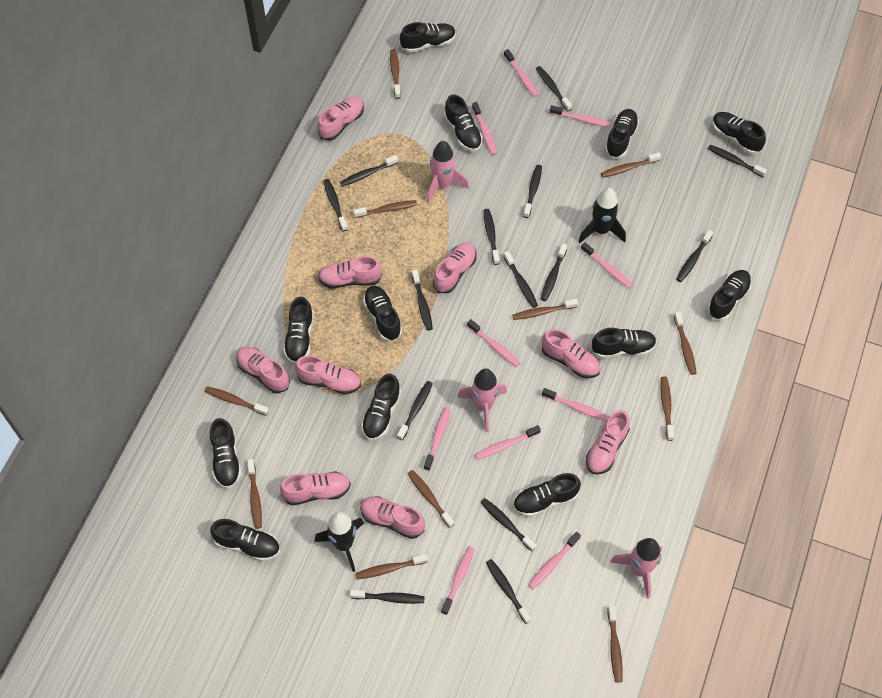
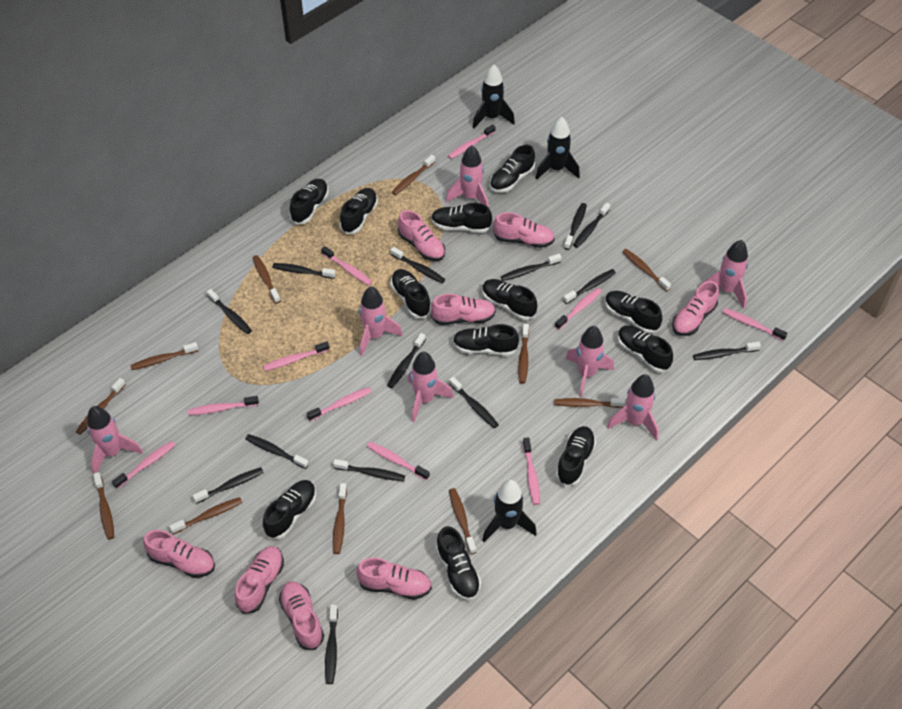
black rocket: [314,512,364,572] [578,187,626,243] = 2 -> [472,65,515,129] [482,479,537,542] [535,117,580,180] = 3
pink rocket: [426,141,469,203] [457,369,507,432] [610,538,662,599] = 3 -> [87,406,143,474] [359,286,403,356] [408,352,454,422] [446,145,489,207] [565,326,614,397] [607,374,659,441] [704,240,748,309] = 7
pink shoe: [236,347,290,393] [280,471,351,505] [295,355,361,394] [317,97,364,141] [318,256,382,288] [360,496,425,539] [433,242,477,293] [542,329,601,378] [586,410,630,474] = 9 -> [143,530,215,578] [235,546,284,614] [279,581,324,650] [356,557,432,600] [398,210,445,261] [431,294,496,325] [493,212,555,248] [672,281,719,336] = 8

